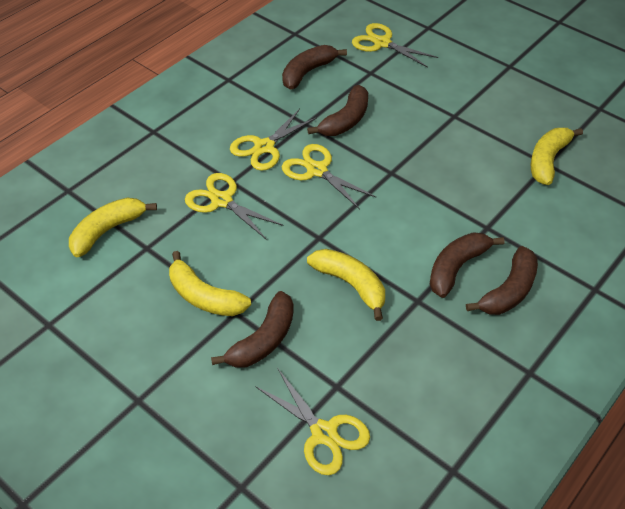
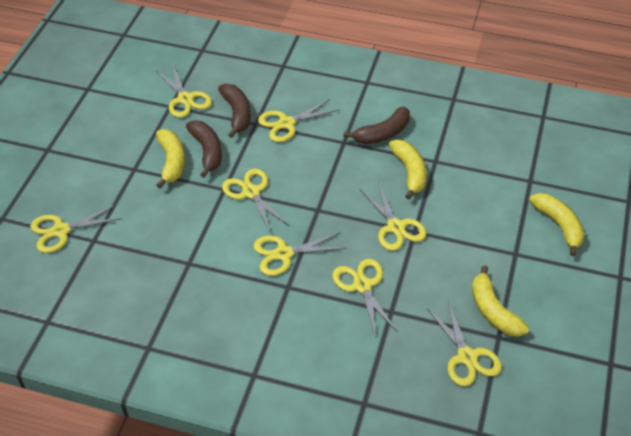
brown banana: [211,291,294,368] [282,45,347,89] [307,85,368,136] [430,232,504,298] [466,246,538,315] = 5 -> [186,120,222,178] [218,84,251,138] [343,107,410,144] = 3
yellow scissors: [185,173,284,240] [230,109,317,171] [255,368,370,475] [282,144,376,209] [352,23,438,68] = 5 -> [30,204,123,253] [156,65,212,118] [222,169,290,233] [253,232,347,276] [258,99,339,142] [332,259,398,338] [360,182,427,251] [427,301,502,386] = 8

